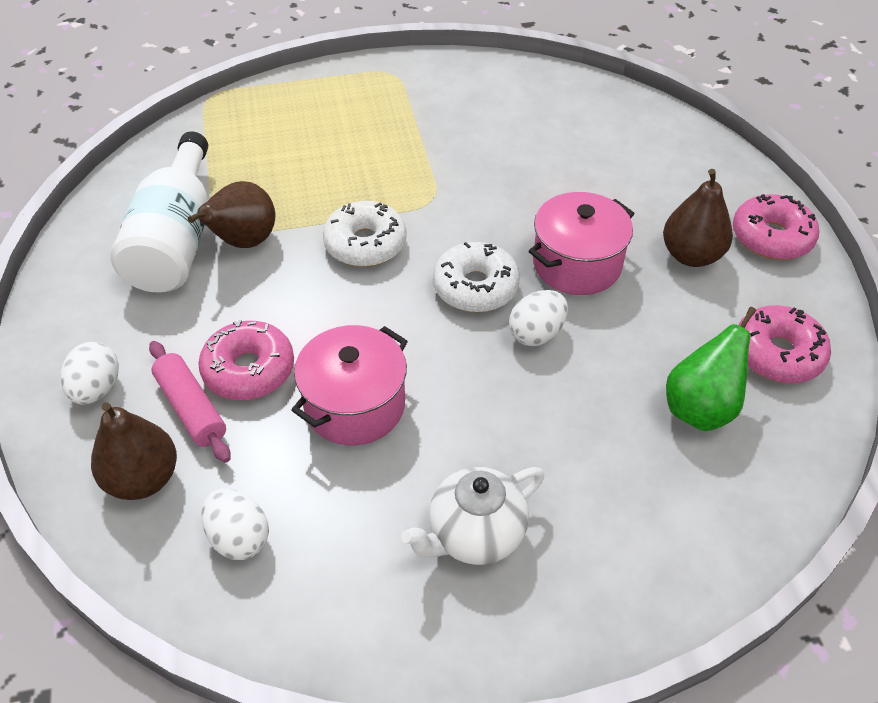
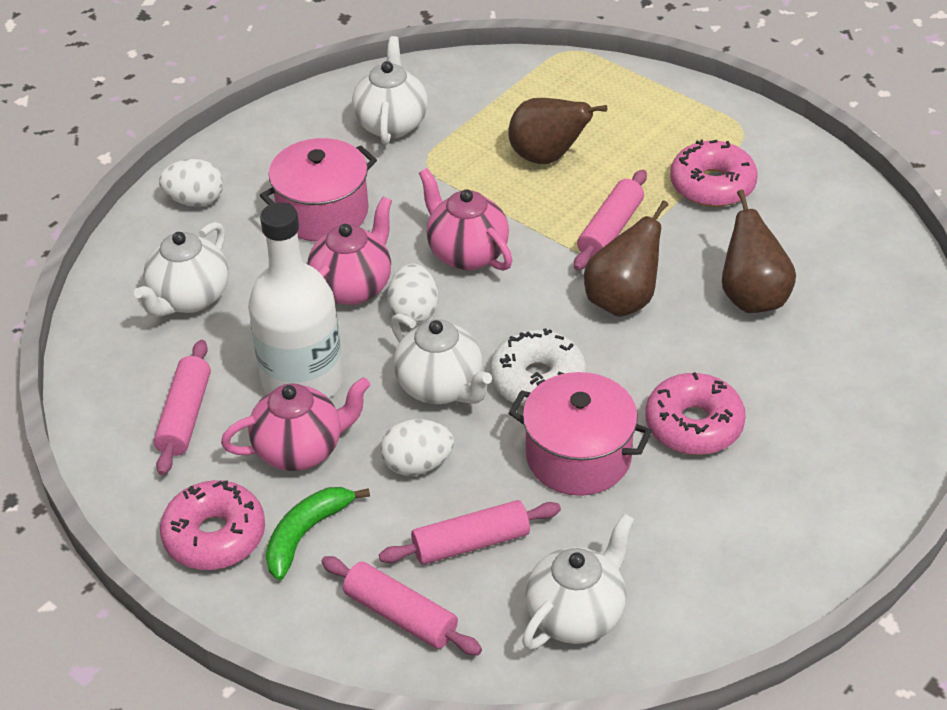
green banana: none = 0 -> [266,487,370,580] = 1
green pear: [666,307,756,431] = 1 -> none = 0
pink rolling pin: [149,341,231,463] = 1 -> [154,340,211,475] [321,556,482,655] [379,500,561,565] [574,170,647,271] = 4
pink teapot: none = 0 -> [221,377,371,471] [307,197,392,305] [419,168,512,271] = 3
white donut: [323,201,407,267] [433,242,520,313] = 2 -> [490,328,587,407] = 1
white teapot: [401,467,544,565] = 1 -> [134,222,228,317] [352,36,428,145] [391,314,492,404] [522,513,634,650] = 4

